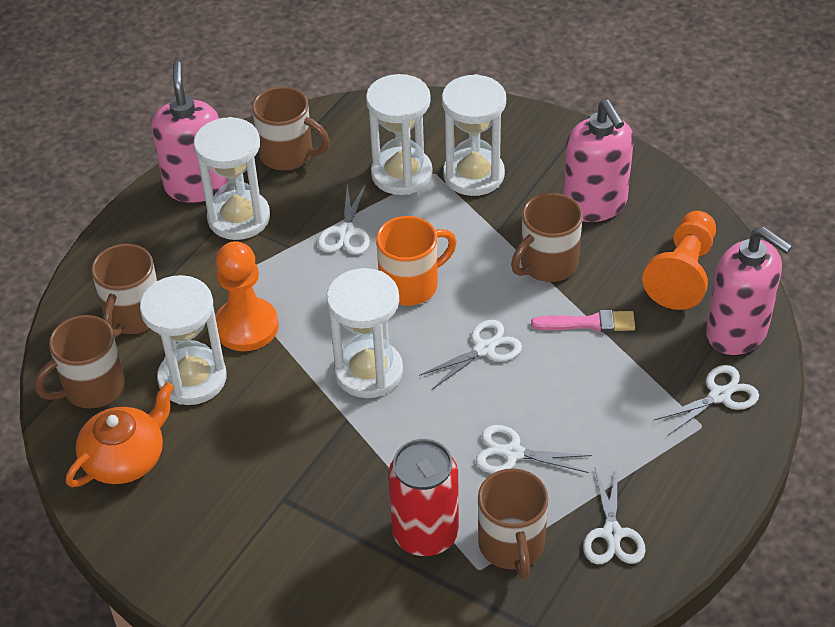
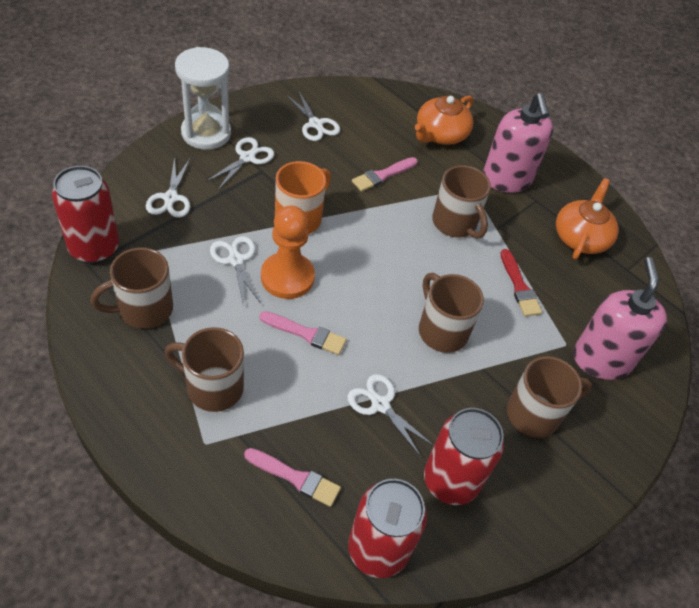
orange pawn: [215,241,279,351] [642,211,716,310] = 2 -> [261,206,315,299] = 1
orange teapot: [66,382,174,487] = 1 -> [415,96,473,145] [556,178,619,260] = 2
pink brush: [531,310,635,332] = 1 -> [244,448,341,507] [259,311,347,355] [352,157,418,192] = 3
pink soap dispenser: [151,61,228,203] [563,100,634,222] [706,227,792,355] = 3 -> [483,93,553,193] [573,257,667,380] = 2
red brush: none = 0 -> [500,249,542,316] = 1
red can: [388,439,459,556] = 1 -> [52,166,119,263] [348,479,427,578] [424,408,504,505] = 3
white hourglass: [140,275,227,405] [194,117,270,240] [327,268,403,398] [366,74,433,195] [442,74,506,196] = 5 -> [175,47,231,150] = 1

